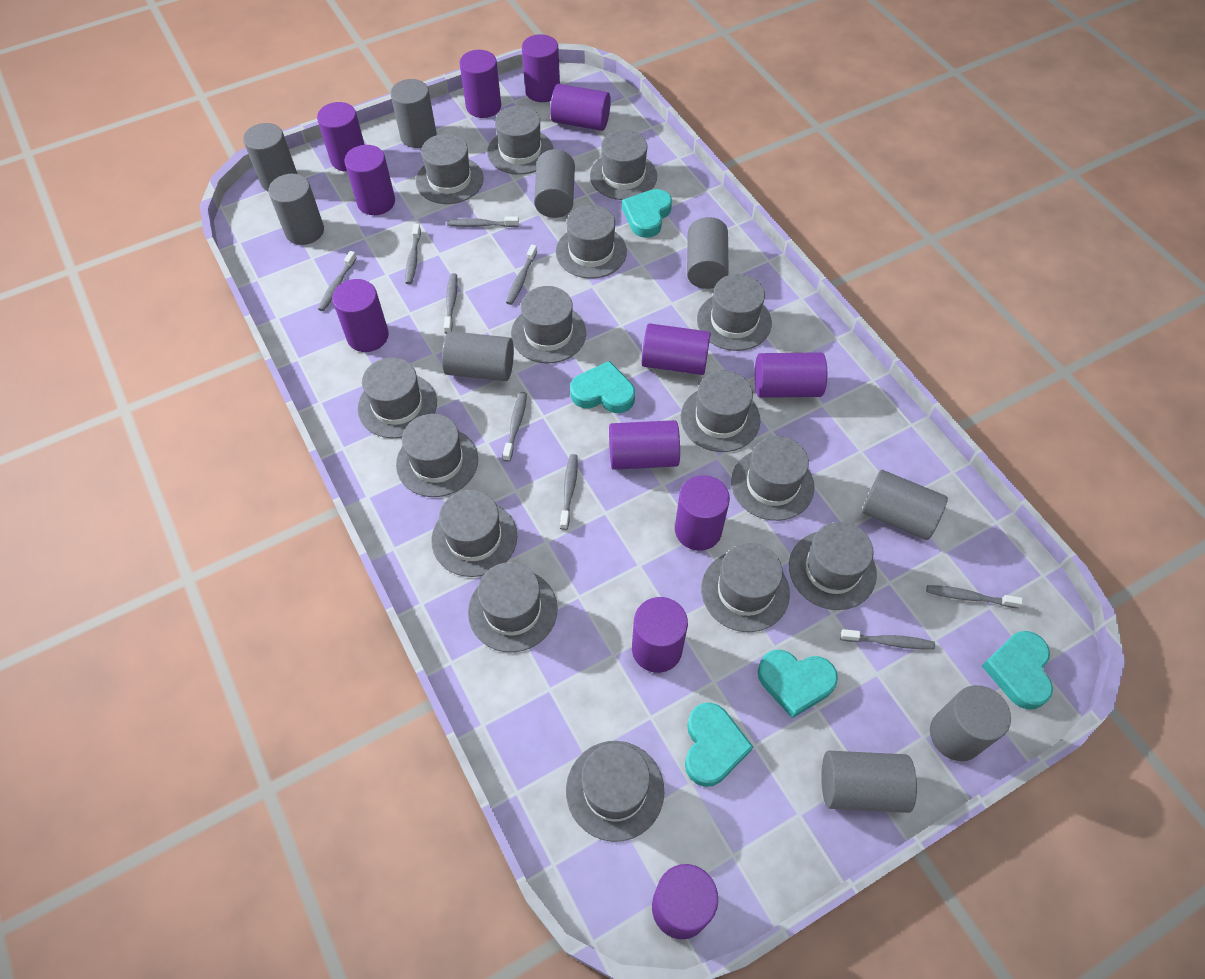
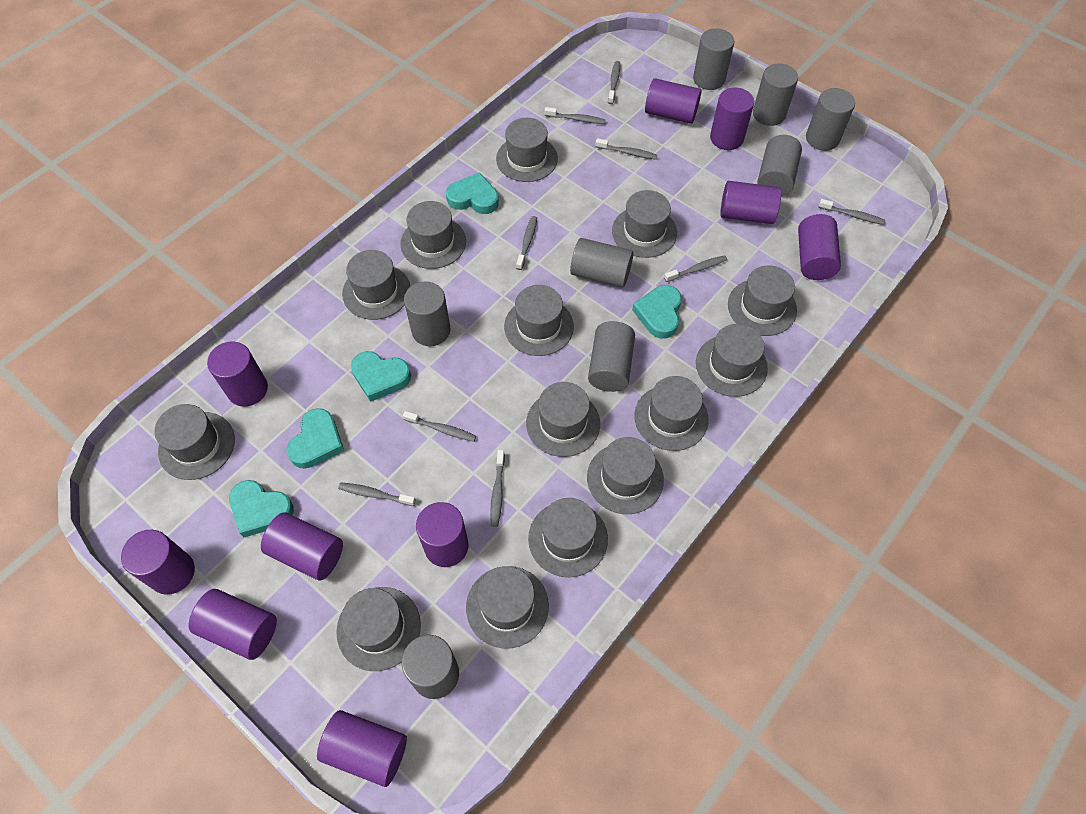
grey cylinder: [243,123,297,191] [268,174,324,245] [391,79,437,148] [442,331,514,381] [534,149,575,218] [687,217,729,289] [821,751,917,813] [862,470,948,540] [930,685,1011,761] = 9 -> [402,635,459,699] [404,281,450,346] [570,238,634,288] [588,321,635,392] [693,28,734,90] [753,64,798,126] [758,135,802,196] [806,88,855,151] = 8
grey hat: [358,357,437,438] [396,414,478,497] [416,134,484,204] [431,490,517,577] [468,562,558,652] [487,106,553,175] [511,286,586,364] [556,205,627,279] [566,741,664,842] [590,130,657,200] [681,371,760,452] [697,274,772,351] [701,543,790,632] [731,436,815,521] [789,522,877,610] = 15 -> [154,404,235,480] [336,587,421,671] [342,250,410,320] [400,201,466,269] [466,566,549,649] [496,118,558,182] [504,285,574,356] [526,382,600,457] [528,498,608,577] [587,437,664,514] [612,190,677,258] [634,376,709,451] [696,324,768,397] [728,265,797,336] = 14
purple cylinder: [317,102,365,172] [332,279,389,352] [345,145,395,215] [459,50,501,118] [522,34,560,102] [550,84,611,131] [609,420,680,470] [632,597,688,673] [642,323,711,375] [652,864,718,939] [675,475,730,551] [755,352,827,398] = 12 -> [121,530,195,595] [188,589,277,660] [207,341,268,407] [261,512,343,581] [317,710,407,787] [416,502,469,567] [645,78,701,124] [710,87,754,150] [720,181,781,224] [798,214,841,280] = 10

